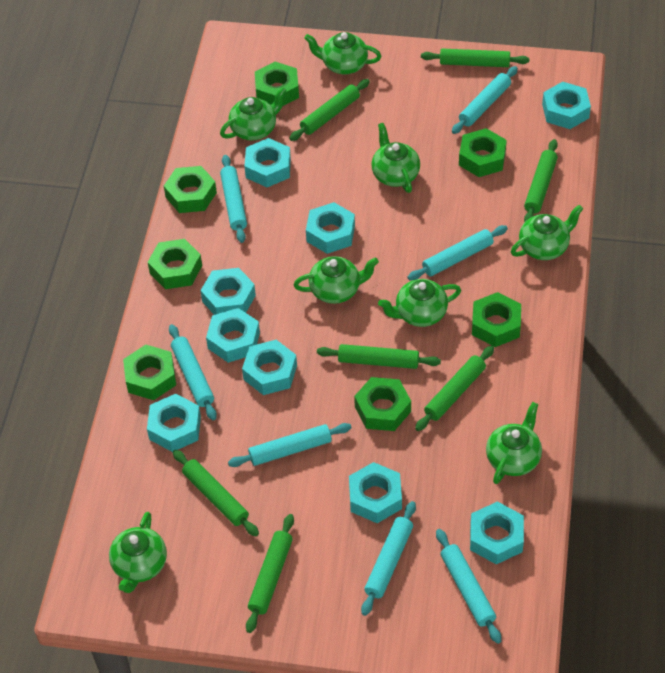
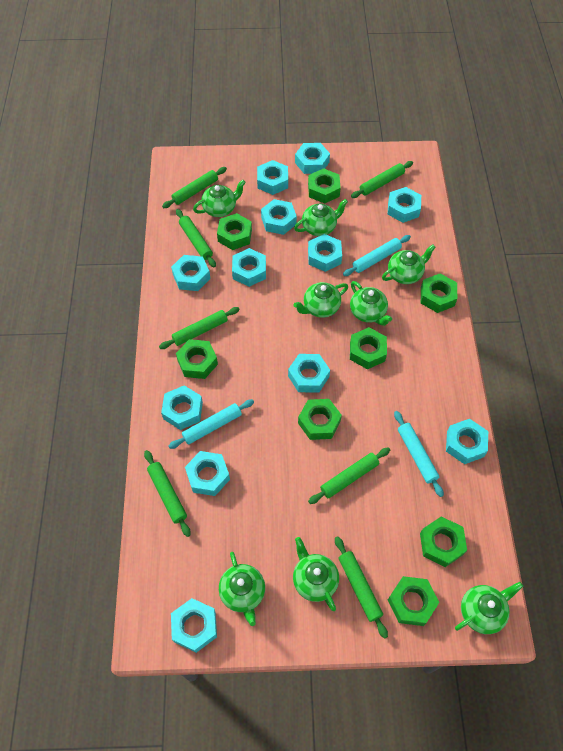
green nut: [123,345,176,400] [148,239,202,289] [164,166,217,213] [255,62,299,106] [354,377,411,431] [459,128,507,177] [472,292,521,347] = 7 -> [176,339,218,379] [217,213,252,250] [298,399,342,440] [308,168,341,204] [350,327,387,369] [388,576,439,626] [420,517,467,567] [421,274,457,313] = 8
turquoise nut: [147,394,201,452] [200,268,256,315] [206,308,260,363] [242,340,297,395] [245,138,291,187] [306,202,355,254] [349,462,402,523] [470,501,524,564] [542,82,591,129] = 9 -> [161,385,203,430] [171,255,210,291] [171,598,217,653] [185,451,230,496] [232,248,266,287] [257,160,288,195] [261,199,297,235] [288,354,330,393] [295,143,330,174] [308,234,342,272] [387,187,421,223] [446,419,488,464] = 12
turquoise rolling pin: [169,324,217,420] [220,155,247,243] [228,423,351,467] [361,501,416,616] [407,225,508,281] [436,529,501,644] [452,66,518,134] = 7 -> [169,399,254,449] [343,235,411,276] [394,411,444,497] = 3

